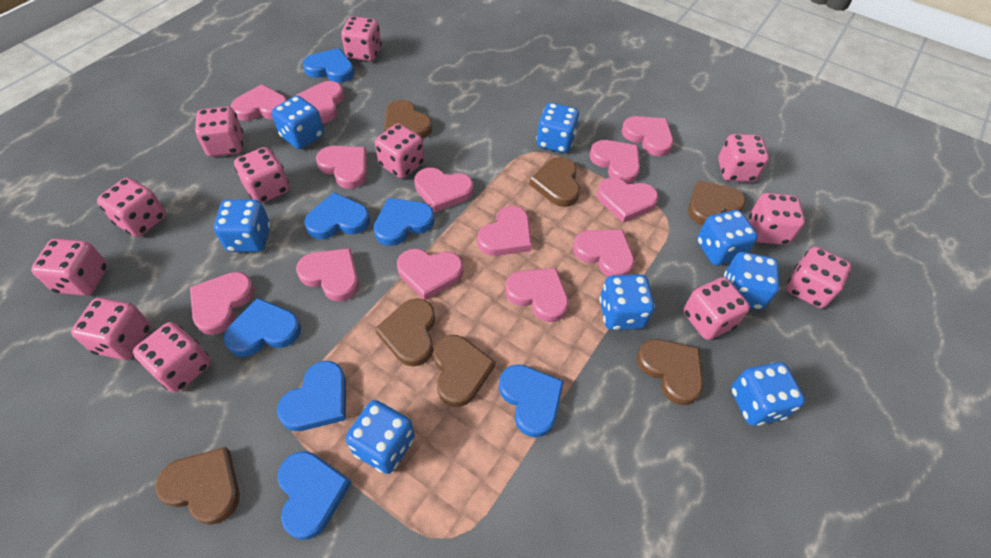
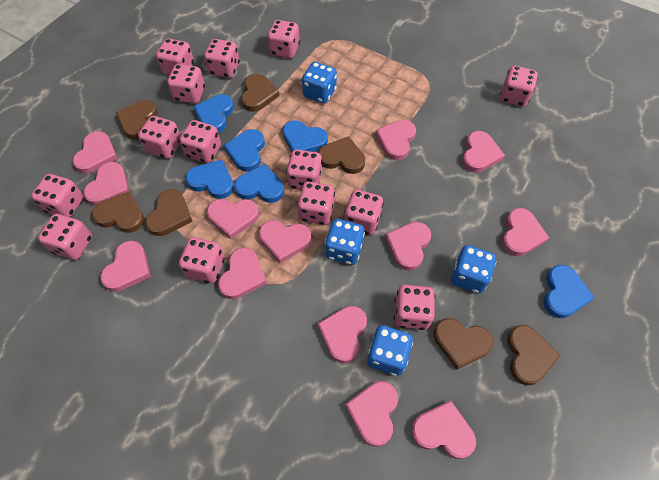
blue dice: [214,200,271,252] [272,96,324,149] [345,400,415,474] [536,103,580,153] [599,274,655,330] [697,210,758,265] [724,252,780,310] [731,362,805,426] = 8 -> [302,62,337,104] [325,219,365,265] [367,325,413,376] [451,245,496,293] = 4
blue heart: [224,298,301,357] [277,361,346,431] [277,451,351,540] [303,48,354,83] [304,192,370,239] [373,198,434,246] [499,364,564,437] = 7 -> [186,159,234,199] [193,94,234,133] [223,129,265,172] [234,164,284,203] [282,120,328,152] [543,265,595,318] = 6
pink dice: [31,239,108,296] [71,298,151,360] [97,177,166,237] [133,322,211,392] [195,106,243,157] [234,147,289,203] [341,16,382,61] [375,123,424,178] [683,277,750,340] [718,134,769,182] [749,193,805,245] [786,247,851,308] = 12 -> [31,174,84,217] [38,214,92,260] [138,116,181,159] [156,38,194,75] [167,64,205,104] [179,120,221,163] [179,237,225,283] [204,39,240,78] [267,20,300,58] [286,150,322,190] [297,182,335,225] [344,190,383,235] [394,285,435,330] [500,66,538,107] = 14

